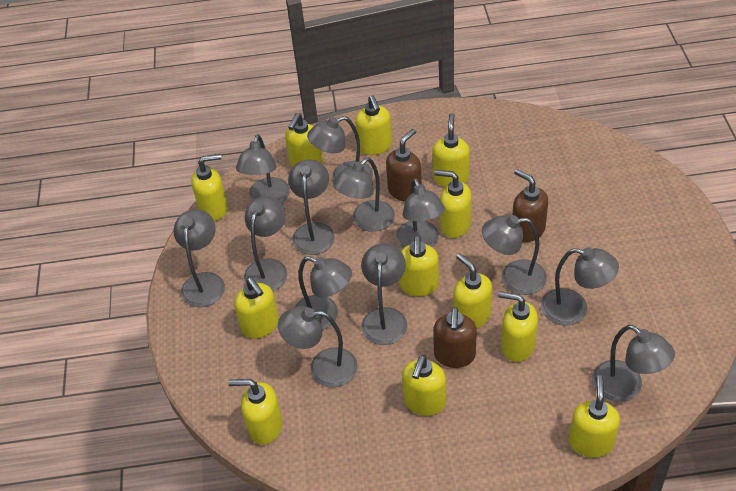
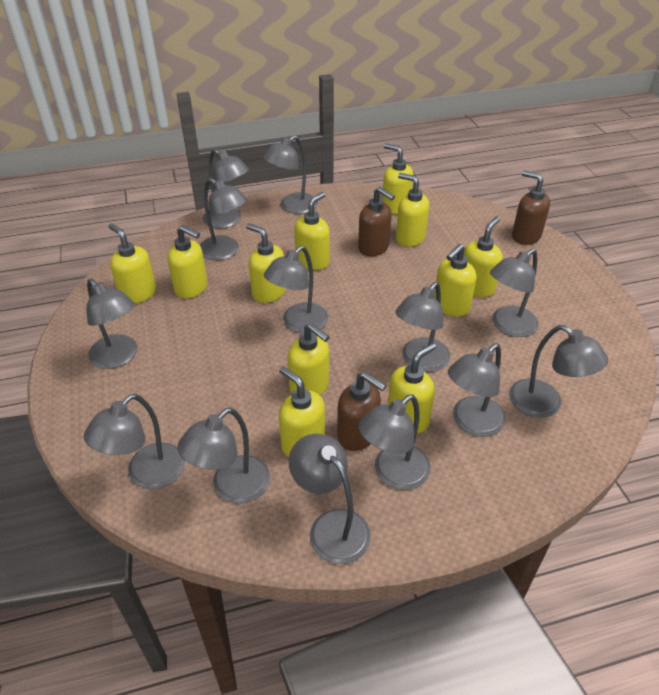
yellow soap dispenser: [191,154,228,221] [228,379,283,445] [235,277,279,338] [285,113,323,167] [355,95,392,155] [399,236,439,296] [402,355,446,416] [432,113,470,187] [434,170,472,238] [453,253,492,328] [498,291,538,362] [569,375,620,457] = 12 -> [108,223,156,304] [168,225,207,299] [246,223,286,303] [279,366,325,457] [288,323,330,395] [294,192,330,270] [382,143,413,214] [388,343,436,433] [396,173,429,247] [434,244,477,317] [464,217,503,297] = 11

